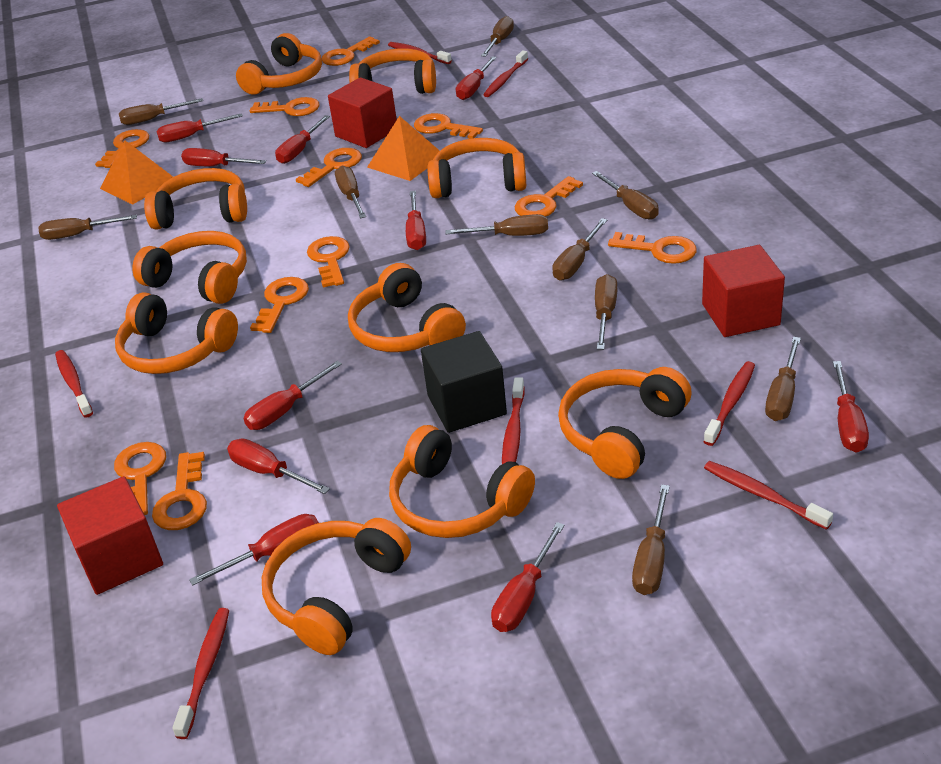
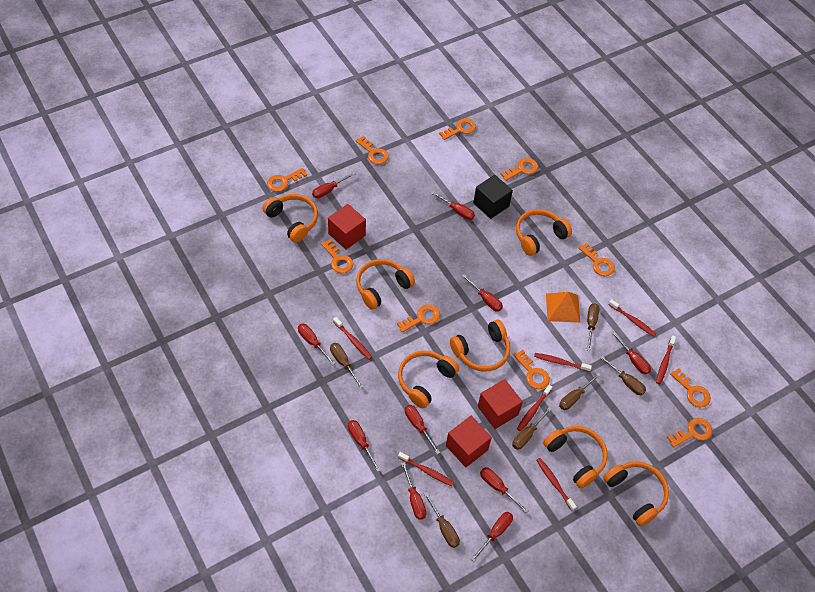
brown screwdriver: [38,215,137,240] [119,98,203,125] [335,166,366,218] [445,214,548,236] [481,16,514,57] [552,218,607,281] [592,171,659,220] [595,274,617,350] [632,485,670,595] [765,337,801,421] = 10 -> [330,343,363,389] [424,492,460,548] [512,407,552,450] [559,373,601,410] [587,303,600,351] [599,355,646,396] = 6
orange headphones: [115,292,238,374] [132,231,247,304] [144,168,247,230] [236,33,322,95] [262,518,411,655] [348,263,466,352] [349,48,436,94] [389,425,535,538] [427,138,526,198] [558,367,692,479] = 10 -> [263,194,318,243] [356,259,415,310] [398,351,459,408] [450,320,510,372] [516,209,572,256] [543,426,608,489] [603,461,669,526] = 7
orange key: [95,129,149,168] [114,442,166,515] [152,452,207,530] [250,97,319,116] [250,277,309,333] [296,148,362,187] [307,236,350,288] [322,37,380,66] [414,113,483,139] [515,176,583,217] [608,232,697,264] = 11 -> [267,168,307,192] [321,239,353,274] [356,136,389,164] [397,304,440,332] [439,118,476,140] [501,158,538,181] [514,350,550,389] [579,243,615,276] [667,418,712,447] [670,368,711,407] = 10
orange pyramid: [100,140,173,205] [367,116,440,181] = 2 -> [546,292,581,323] = 1

